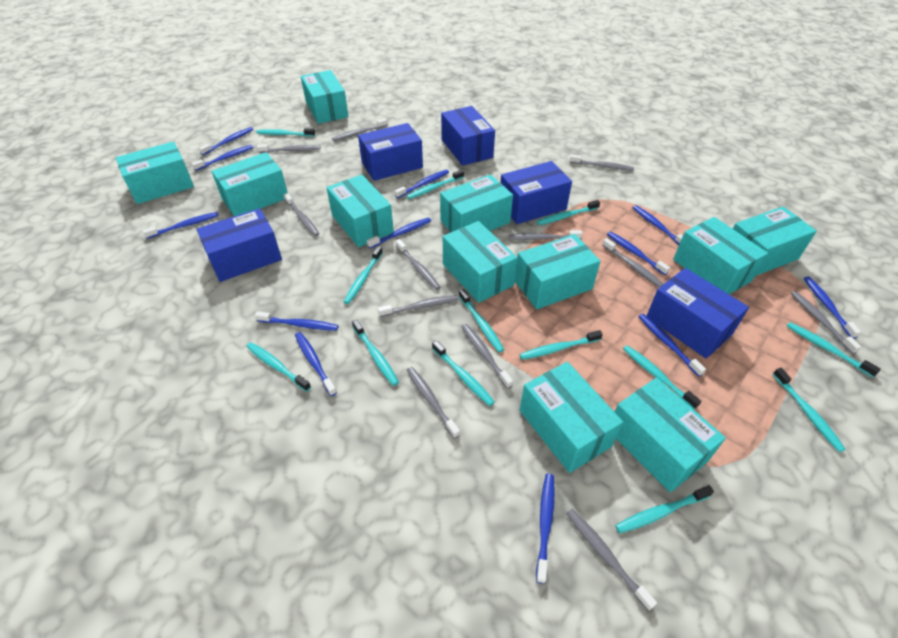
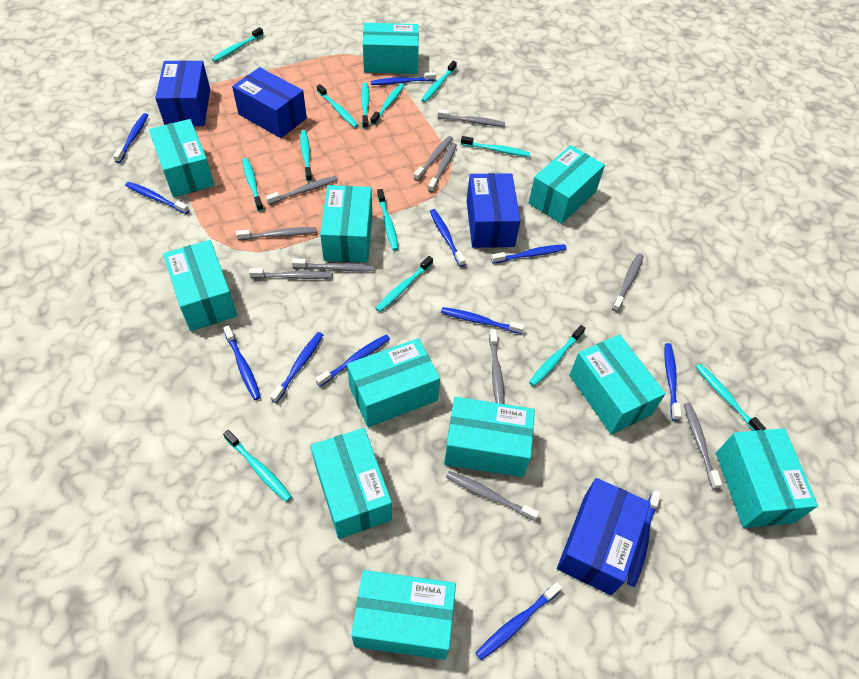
blue box: [197,208,282,282] [358,123,423,181] [441,106,495,166] [500,161,572,224] [647,268,749,359] = 5 -> [155,60,210,126] [232,67,307,138] [467,173,520,248] [557,478,651,595] = 4
grey toothbrush: [257,144,320,153] [284,193,319,236] [332,118,387,141] [378,295,458,317] [396,239,441,290] [407,367,460,439] [461,324,513,389] [509,230,582,240] [566,509,657,611] [570,154,634,171] [602,238,664,288] [791,291,862,354] = 12 -> [236,227,317,240] [249,268,333,279] [266,176,337,205] [292,258,374,272] [414,136,453,181] [428,143,457,192] [437,109,505,127] [446,471,539,521] [489,329,504,404] [612,254,644,312] [684,403,722,489] = 11

